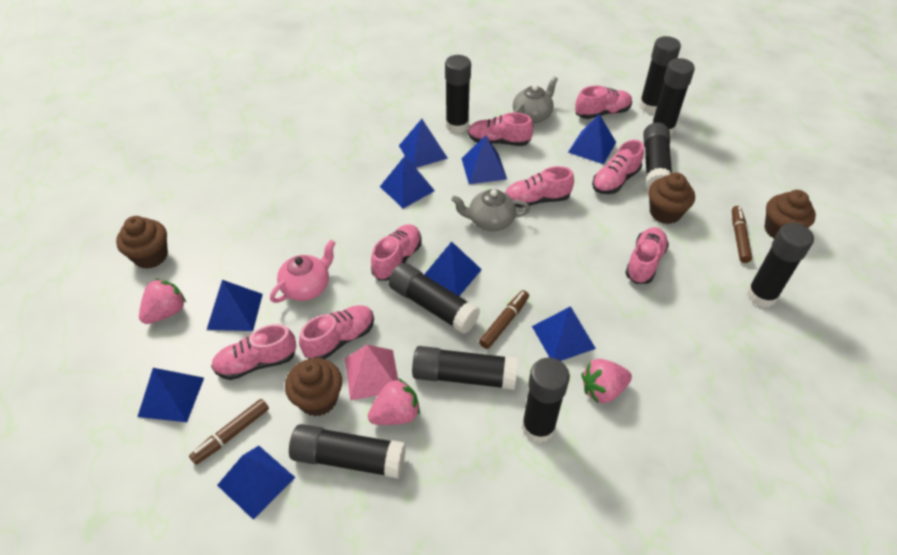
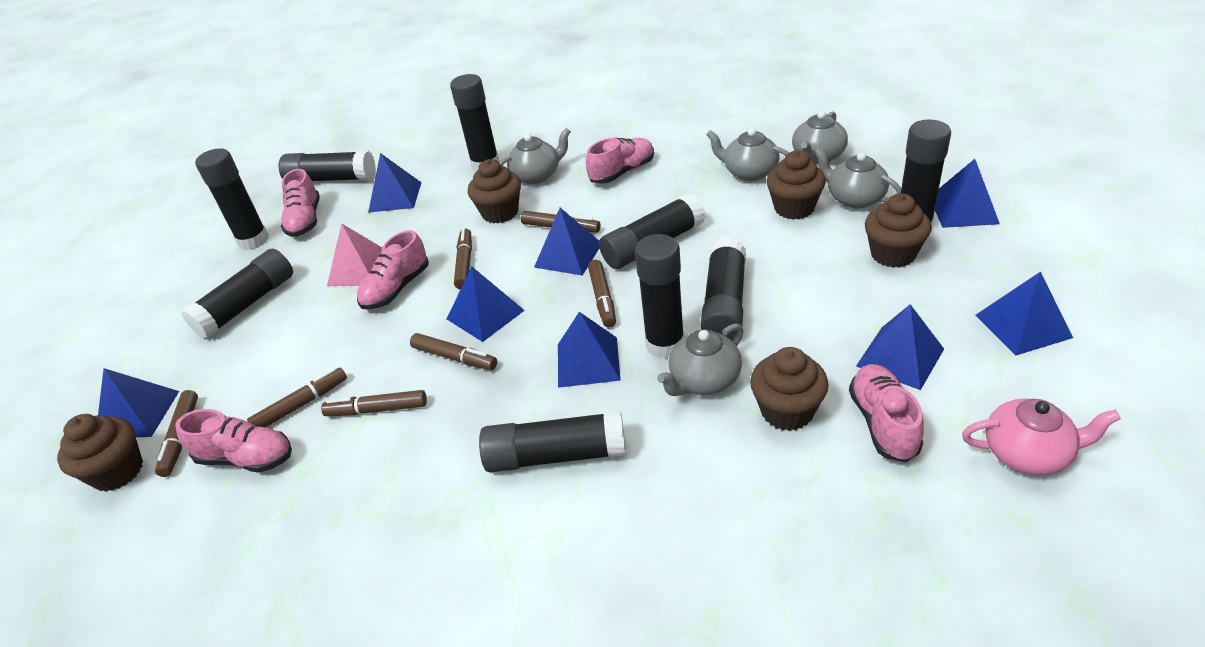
blue pyramid: [137,368,204,422] [207,280,263,331] [217,446,295,520] [380,156,435,208] [399,119,448,168] [424,242,482,296] [461,135,507,184] [532,306,596,361] [568,114,616,164] = 9 -> [98,368,179,437] [368,153,421,213] [447,267,525,342] [534,208,599,276] [558,312,621,388] [856,304,944,390] [935,159,1000,228] [976,272,1073,356] = 8
brown cupcake: [116,216,168,269] [285,358,342,416] [648,172,695,224] [764,190,816,239] = 4 -> [57,414,143,492] [468,159,521,224] [750,347,829,431] [766,151,826,220] [865,193,931,268] = 5
brown marker: [189,399,269,465] [479,290,529,349] [732,206,752,263] = 3 -> [155,390,198,477] [247,368,347,428] [321,390,427,416] [410,333,497,370] [454,228,472,289] [521,211,601,232] [588,260,616,328] = 7
grey teapot: [451,189,530,231] [513,76,558,123] = 2 -> [499,128,571,184] [657,324,743,396] [706,128,789,181] [792,111,848,164] [814,148,901,209] = 5
pink shoe: [211,324,296,380] [299,305,374,359] [371,224,422,281] [468,113,534,146] [505,166,574,208] [575,85,632,119] [592,140,644,194] [625,227,669,284] = 8 -> [175,409,292,472] [281,169,320,237] [357,230,429,310] [586,138,654,184] [849,364,924,462] = 5
pink strawberry: [139,279,186,324] [368,378,420,425] [581,359,632,403] = 3 -> none = 0

